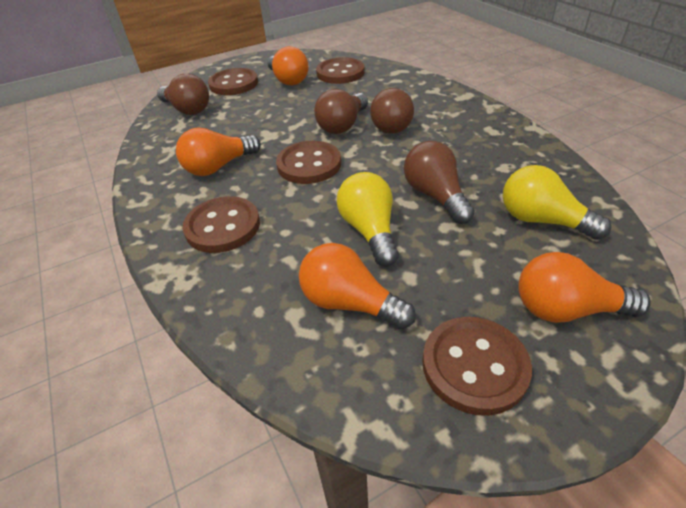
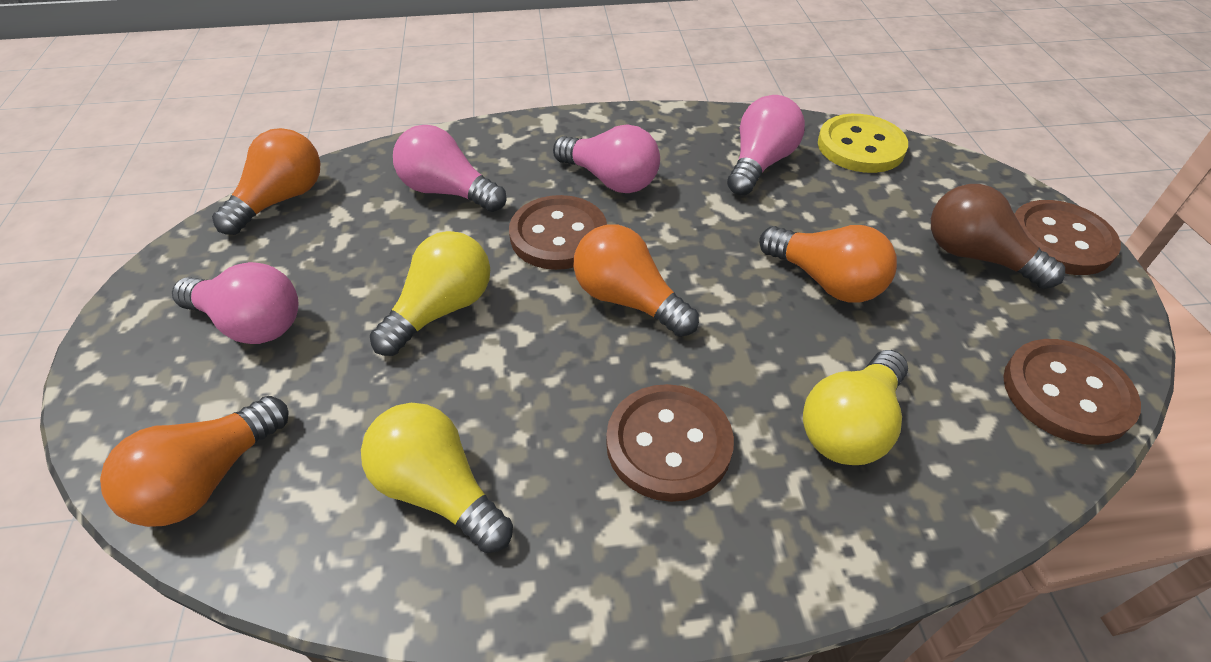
brown button: [182,196,260,253] [208,68,258,95] [276,141,341,184] [316,57,365,84] [422,317,532,416] = 5 -> [509,195,607,270] [606,384,734,502] [1003,339,1141,445] [1015,200,1121,275] = 4
brown light bulb: [157,74,209,115] [314,89,368,134] [370,88,414,134] [404,141,475,224] = 4 -> [931,184,1065,289] = 1
pink light bulb: none = 0 -> [172,262,299,344] [393,125,507,212] [553,124,660,193] [727,95,805,196] = 4
yellow button: none = 0 -> [818,114,908,173] = 1
yellow light bulb: [337,172,399,267] [503,165,611,240] = 2 -> [361,403,513,553] [370,231,490,356] [803,350,908,465] = 3

